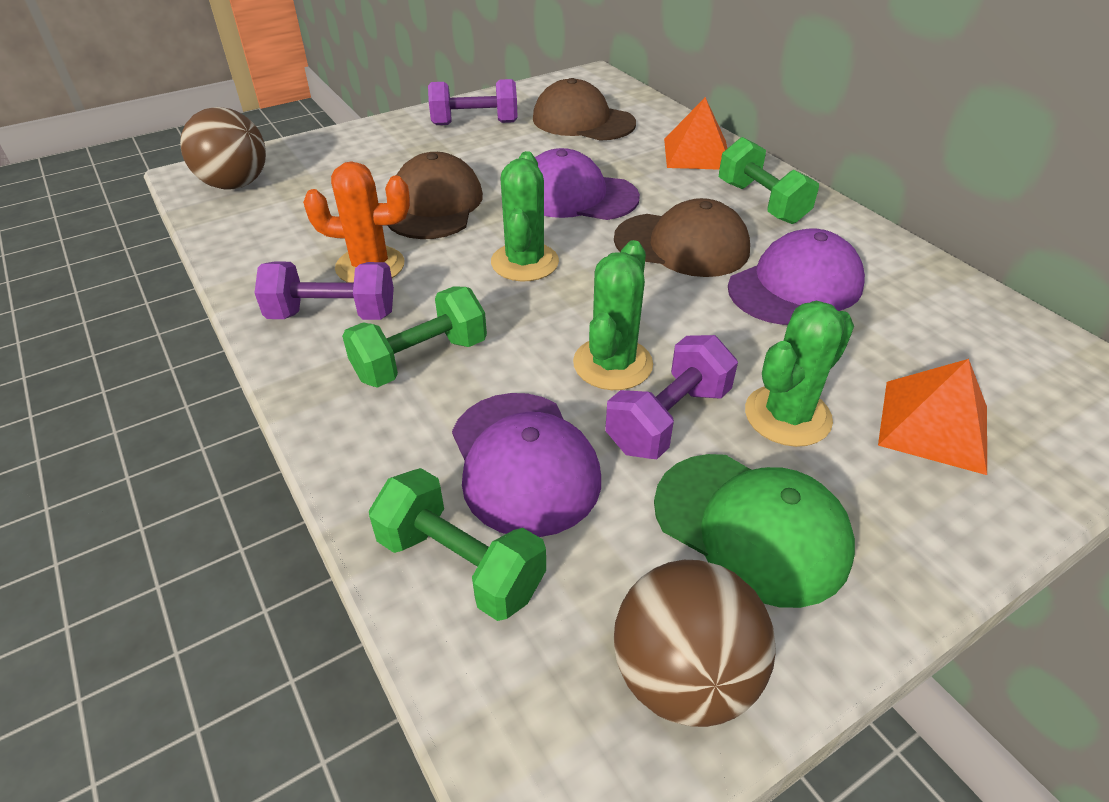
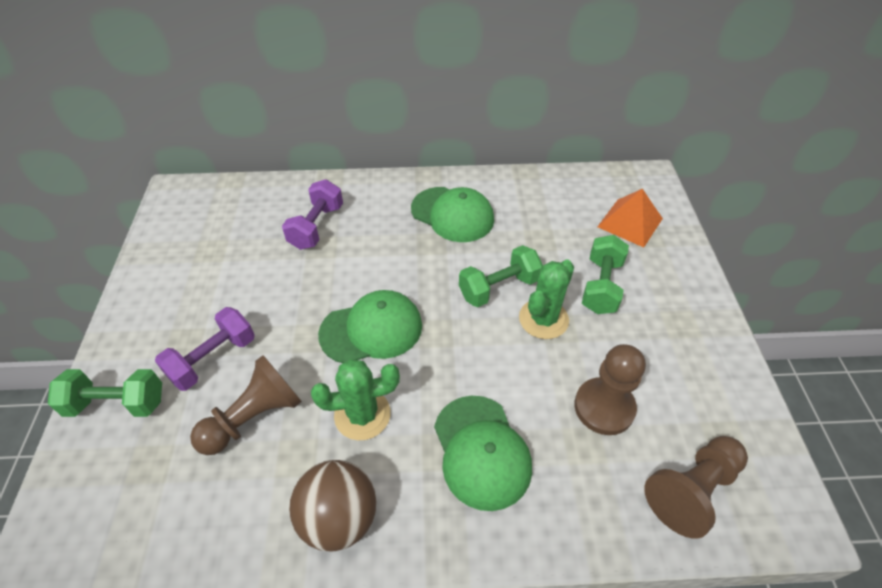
brown ball: [180,107,266,190] [614,560,776,727] = 2 -> [289,460,377,551] = 1
brown cap: [387,152,483,239] [533,78,636,141] [614,198,750,277] = 3 -> none = 0
brown pawn: none = 0 -> [190,355,302,455] [575,344,646,435] [644,436,748,539] = 3
green cactus: [491,151,559,281] [573,240,653,390] [745,301,854,447] = 3 -> [311,359,400,441] [519,260,574,339] = 2
green cap: [654,454,855,608] = 1 -> [318,290,422,363] [411,187,494,242] [434,396,532,511] = 3
orange cactus: [303,161,410,283] = 1 -> none = 0
orange pyramid: [664,97,728,170] [878,359,987,475] = 2 -> [598,189,663,247] = 1
purple cap: [452,393,601,537] [535,148,640,220] [728,228,865,325] = 3 -> none = 0
purple dumbbell: [255,262,394,320] [428,79,518,125] [605,335,738,459] = 3 -> [155,307,255,391] [282,179,343,250] = 2

